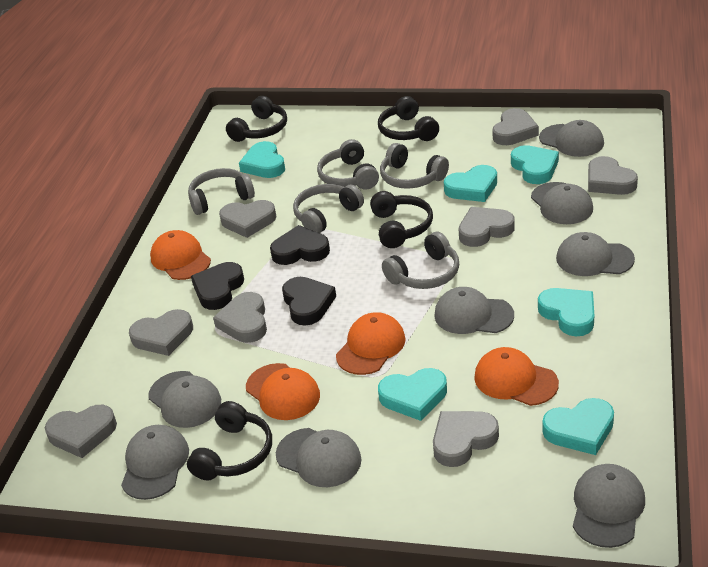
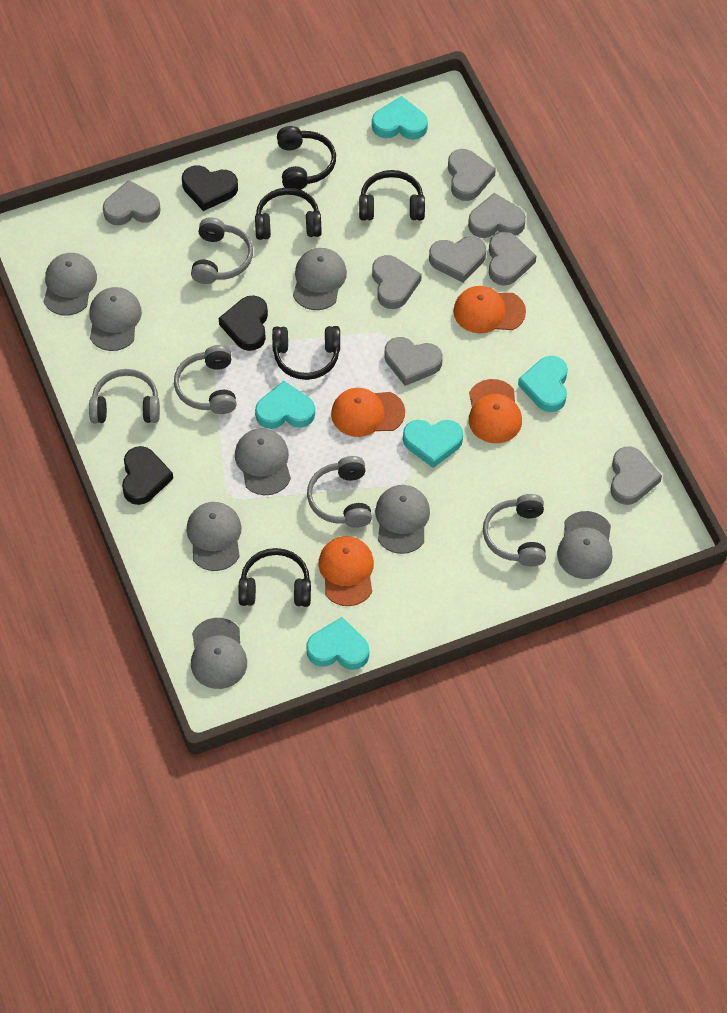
black headphones: [187,401,272,481] [226,96,287,142] [370,191,433,248] [378,96,439,141] = 4 -> [238,548,311,607] [255,187,322,240] [272,326,340,380] [277,126,336,190] [359,170,425,221] = 5
turquoise heart: [239,141,285,178] [378,368,447,421] [444,165,497,202] [511,145,559,184] [538,288,594,336] [542,398,614,455] = 6 -> [255,381,315,429] [306,617,369,670] [372,96,428,140] [403,420,463,468] [518,356,568,412] = 5

